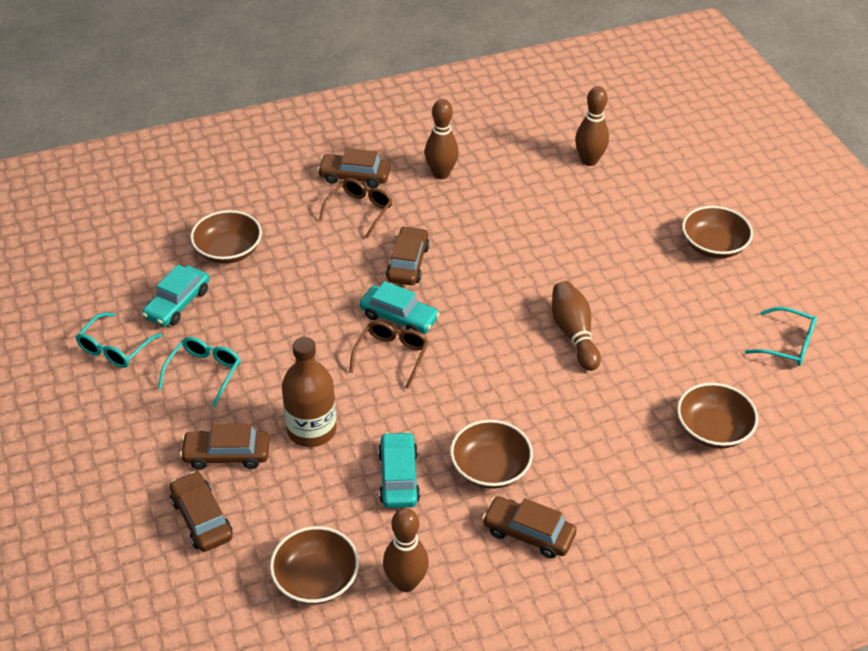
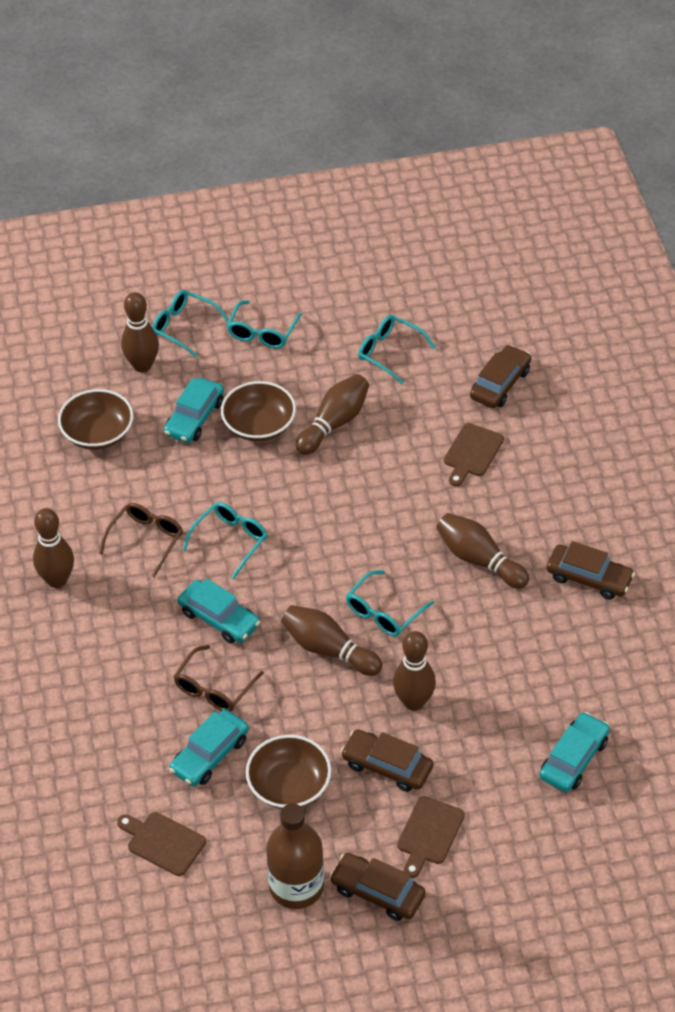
brown bowl: [190,210,262,264] [270,526,359,604] [450,420,533,489] [677,383,758,448] [682,206,753,259] = 5 -> [58,389,134,450] [221,381,296,442] [246,735,331,809] = 3
brown bowling pin: [383,508,429,592] [425,99,459,179] [552,281,601,371] [575,86,609,166] = 4 -> [33,508,74,588] [121,292,159,372] [281,605,382,676] [296,374,369,455] [393,631,436,711] [436,513,529,589] = 6
brown car: [169,471,233,552] [180,424,270,470] [317,148,391,188] [386,226,430,285] [482,496,577,559] = 5 -> [330,853,426,921] [341,729,433,792] [470,345,531,408] [547,541,635,600] = 4
brown cutting board: none = 0 -> [117,812,206,876] [397,796,465,878] [444,423,504,486] = 3
turquoise car: [142,265,209,327] [360,281,440,334] [378,432,420,508] = 3 -> [164,378,224,443] [169,709,249,787] [178,578,260,644] [540,712,610,792] = 4
turquoise glasses: [76,313,162,368] [158,337,241,407] [745,307,817,366] = 3 -> [152,290,229,358] [182,502,268,579] [227,300,302,349] [346,570,434,636] [358,315,436,385] = 5

